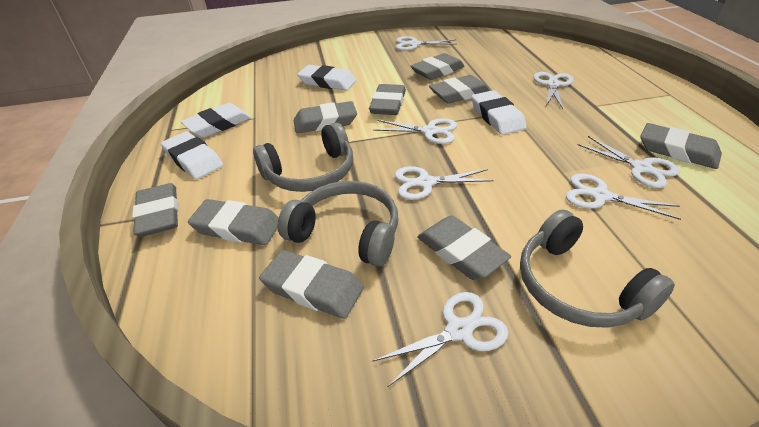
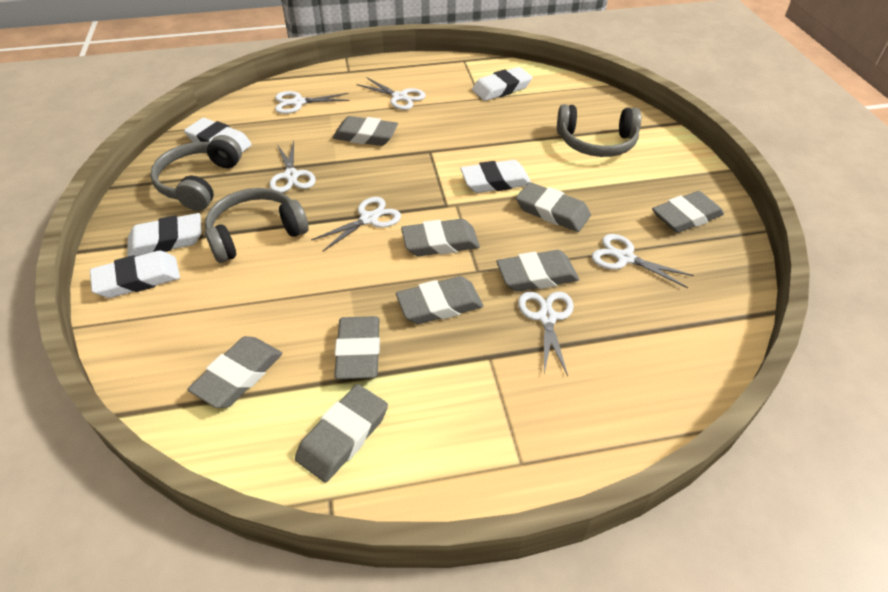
white eraser: [161,131,223,179] [181,103,251,138] [297,65,357,90] [471,90,526,135] = 4 -> [90,251,180,298] [127,213,202,257] [184,118,252,152] [460,160,531,193] [472,67,533,101] = 5
white scissors: [372,292,509,387] [373,118,457,144] [395,166,494,200] [396,36,457,51] [533,72,574,109] [566,174,681,220] [577,136,680,188] = 7 -> [269,141,316,193] [275,91,350,114] [311,197,401,252] [357,77,426,110] [518,292,574,376] [592,234,694,288] = 6

